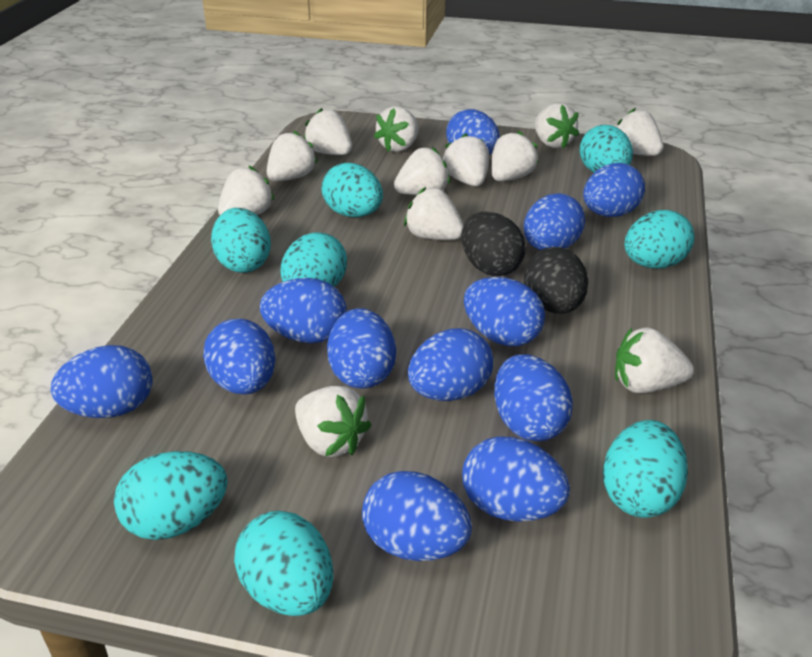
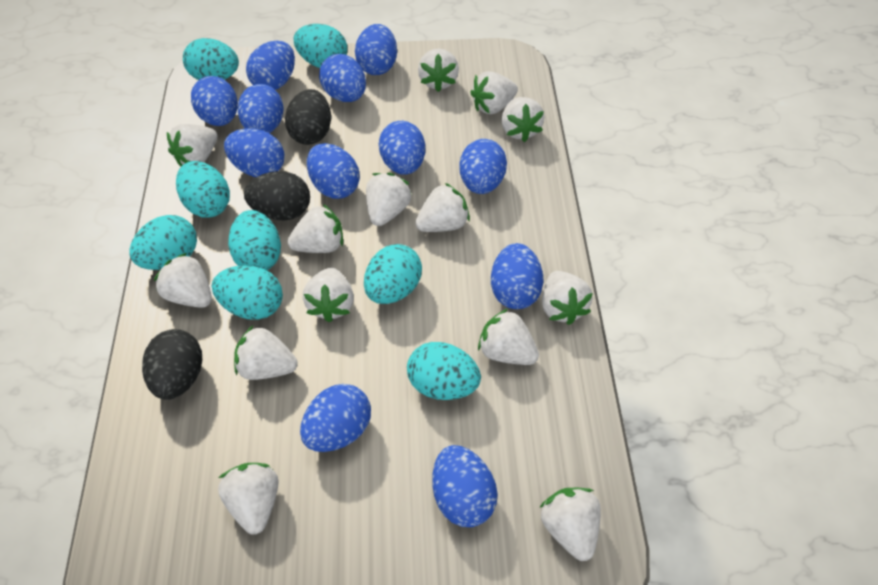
black egg: [462,212,526,276] [524,247,588,314] = 2 -> [142,329,202,400] [244,171,310,221] [285,89,331,145] = 3
white strawberry: [218,166,275,215] [267,131,318,181] [295,386,372,457] [304,108,352,155] [374,106,419,152] [394,147,450,195] [404,187,464,240] [443,133,489,186] [491,131,538,181] [535,103,579,149] [615,327,694,393] [617,108,663,156] = 12 -> [154,253,212,308] [167,124,218,166] [218,463,279,535] [234,326,297,380] [288,204,343,253] [303,268,354,323] [366,173,412,226] [415,183,470,232] [418,48,459,92] [470,71,518,114] [478,309,539,365] [502,97,544,142] [539,487,601,561] [542,271,593,325] = 14

